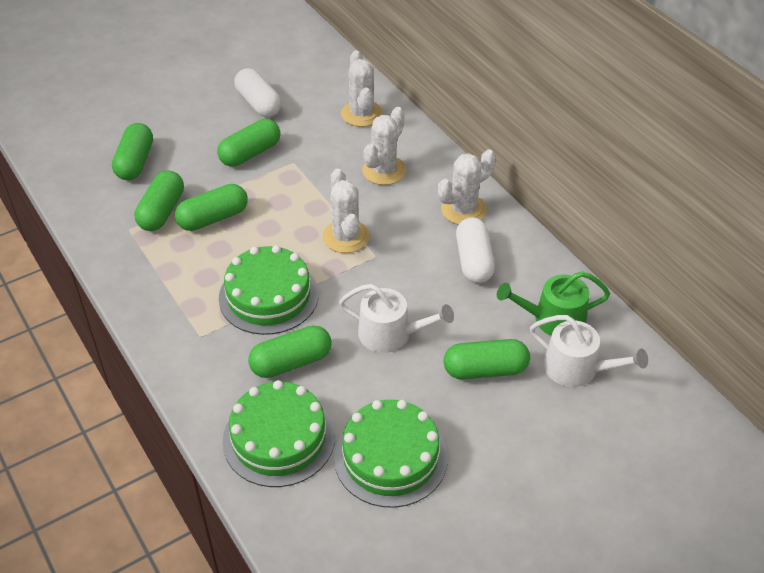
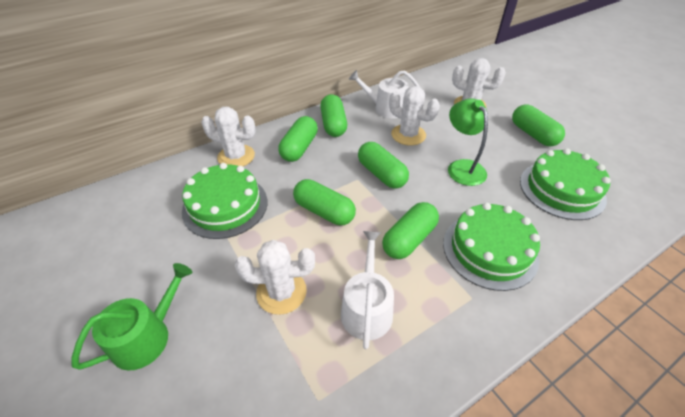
green lamp: none = 0 -> [448,98,488,186] = 1
white capsule: [234,68,282,117] [456,218,495,283] = 2 -> none = 0

